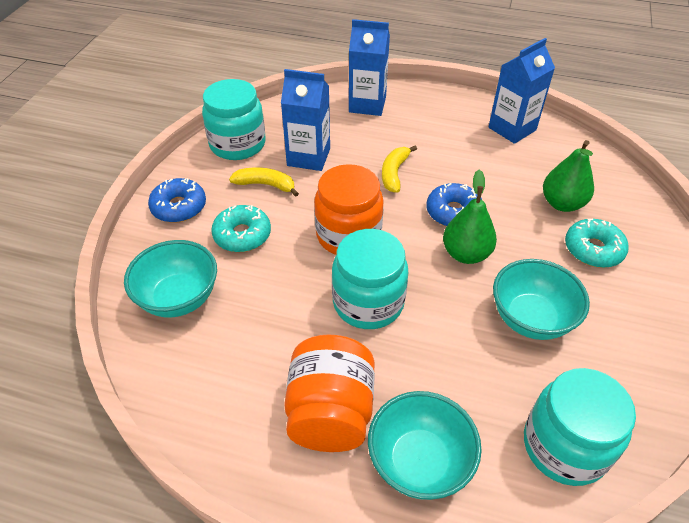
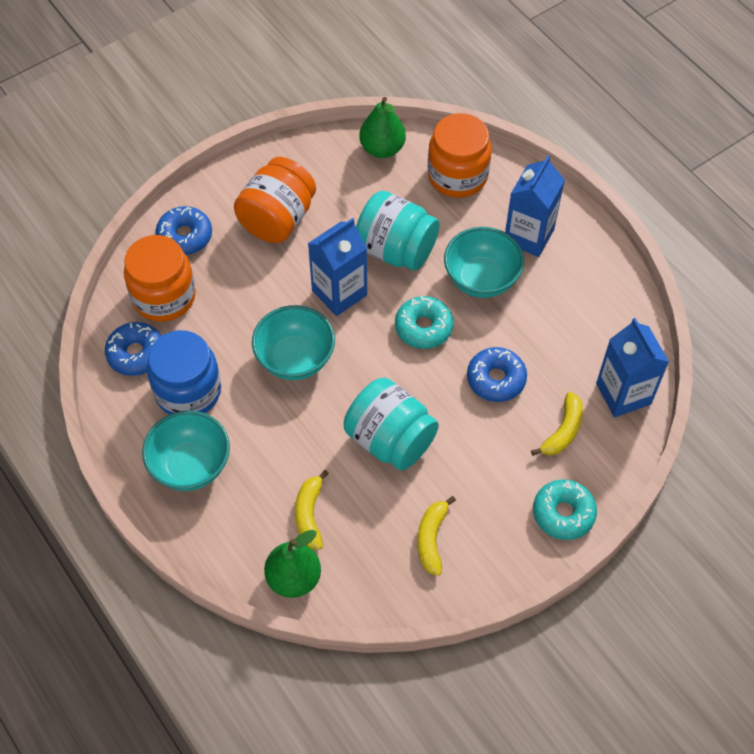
blue donut: [148,178,206,223] [426,183,482,226] = 2 -> [105,322,161,376] [156,206,212,255] [467,347,527,402] = 3
blue jar: none = 0 -> [147,330,221,415] = 1
orange jar: [284,335,375,452] [314,164,384,255] = 2 -> [124,235,196,322] [234,157,316,243] [428,113,492,198] = 3
turquoise jar: [202,79,266,160] [332,229,408,329] [524,368,636,486] = 3 -> [344,378,439,471] [356,191,440,271] = 2
yellow banana: [229,167,299,197] [382,146,417,193] = 2 -> [295,470,329,550] [417,496,456,576] [531,392,583,456] = 3

